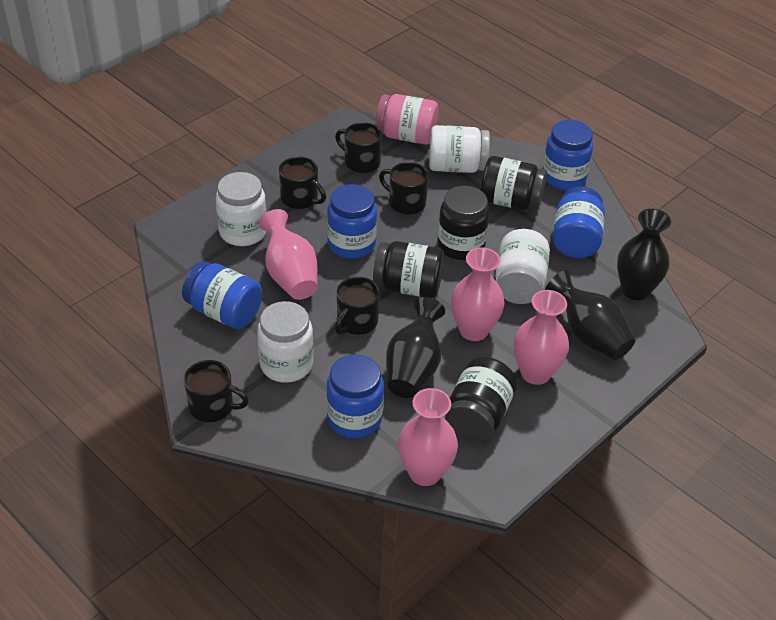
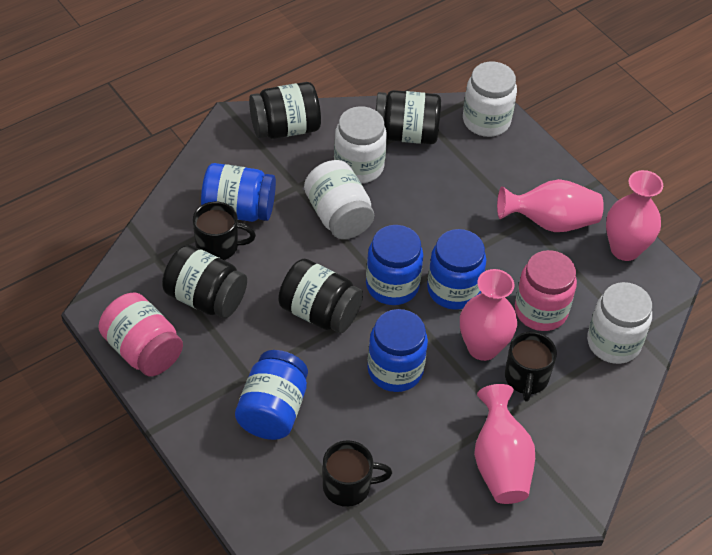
black mug: [184,360,249,422] [279,157,326,209] [335,122,382,173] [335,277,380,335] [379,162,429,215] = 5 -> [193,202,256,260] [323,440,392,507] [505,332,557,402] = 3
black vase: [386,297,445,398] [545,270,636,360] [617,209,671,300] = 3 -> none = 0
pink jar: [375,94,438,145] = 1 -> [99,293,183,377] [515,250,577,331] = 2

